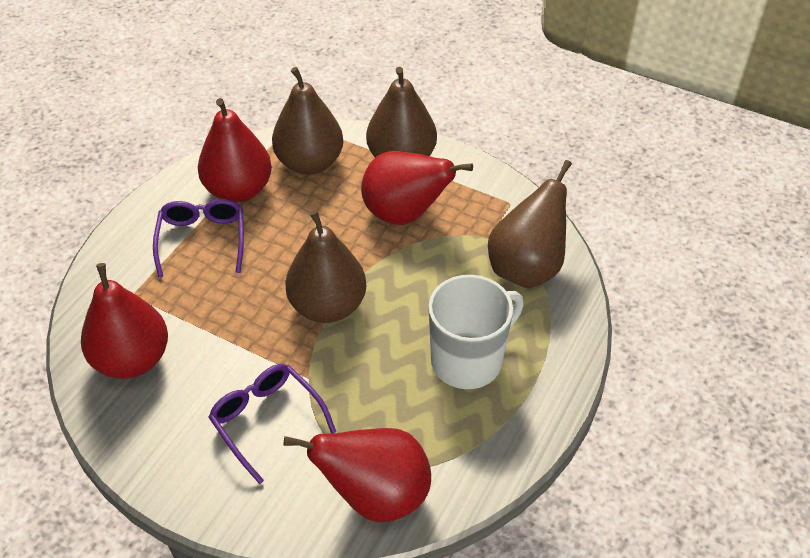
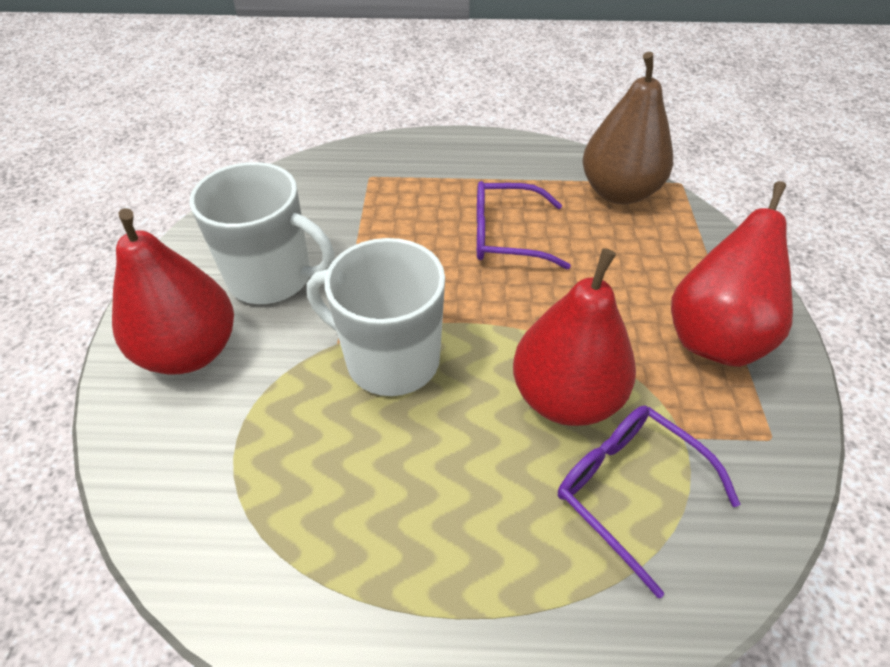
brown pear: [272,67,343,175] [285,210,366,323] [366,67,437,158] [488,160,572,289] = 4 -> [583,52,673,204] = 1
red pear: [81,263,168,379] [198,98,272,203] [283,428,431,522] [361,151,473,225] = 4 -> [112,208,234,374] [513,248,636,426] [671,181,793,367] = 3
white mug: [428,275,524,389] = 1 -> [190,162,335,304] [307,238,445,396] = 2

